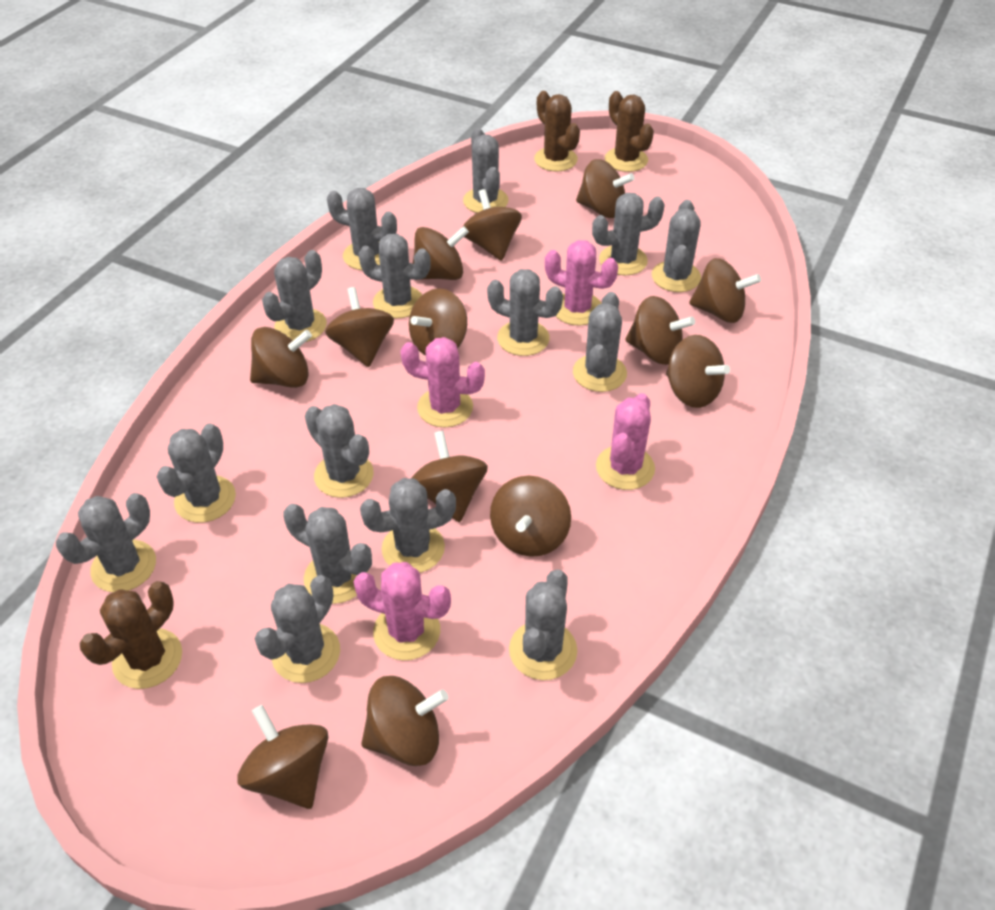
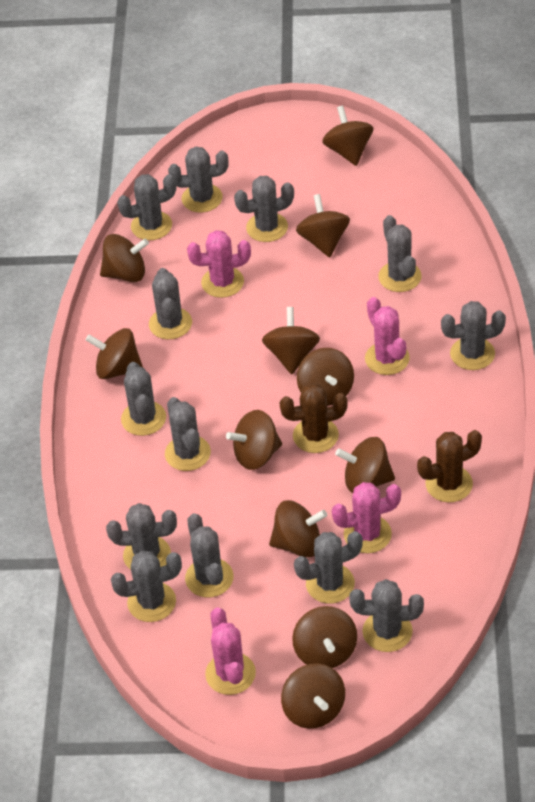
brown cactus: [79,581,182,689] [534,91,580,172] [605,91,654,172] = 3 -> [279,383,348,453] [417,430,482,502] = 2
brown spinning top: [237,705,328,809] [250,327,312,388] [325,287,394,367] [361,676,449,766] [409,288,467,356] [412,431,488,522] [413,226,469,280] [463,189,522,261] [490,476,571,557] [576,159,634,218] [625,296,695,365] [666,335,730,408] [689,258,761,323] = 13 -> [86,328,143,379] [100,234,149,282] [226,410,282,470] [262,307,320,374] [269,500,327,557] [281,663,345,729] [292,606,357,668] [296,194,350,257] [297,348,354,406] [322,106,374,166] [335,437,395,493] = 11
grey cactus: [56,493,156,592] [157,424,236,523] [255,575,340,683] [262,250,327,342] [283,504,372,604] [305,404,374,498] [327,188,397,270] [358,234,431,318] [360,478,456,573] [463,128,509,213] [487,269,563,356] [509,569,577,680] [573,292,627,392] [592,193,665,275] [652,200,701,292] = 15 -> [106,503,177,570] [111,551,182,622] [117,174,176,240] [121,362,166,436] [149,268,192,339] [165,397,211,471] [168,147,229,212] [185,513,234,597] [234,176,294,242] [294,531,363,603] [349,579,424,652] [378,215,422,292] [441,301,506,370] = 13

